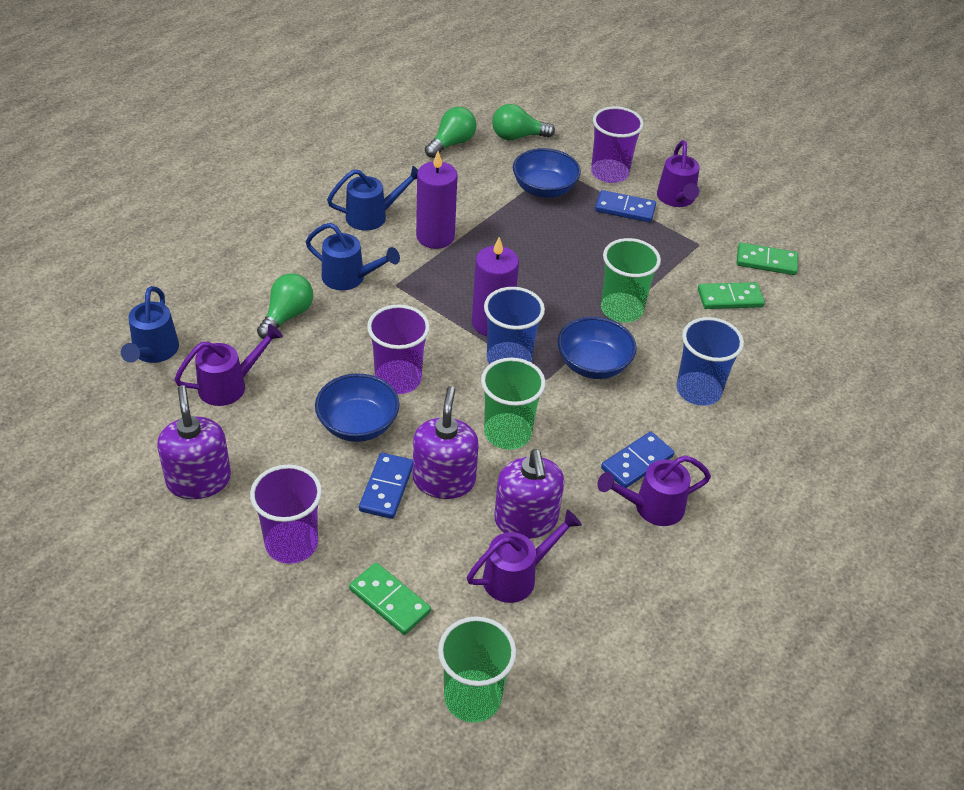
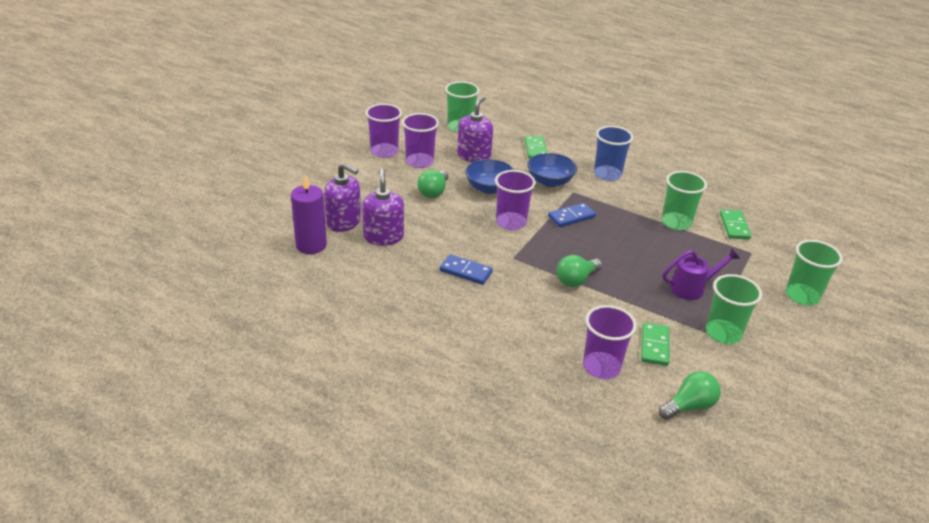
blue bowl: [315,373,399,442] [513,148,581,198] [558,317,637,379] = 3 -> [465,159,514,194] [527,153,577,187] = 2
blue cup: [484,287,545,364] [676,317,744,406] = 2 -> [594,126,633,181] = 1
blue domino: [359,453,413,519] [595,190,656,222] [601,432,674,488] = 3 -> [439,254,493,285] [548,203,596,227] = 2
blue watering can: [121,286,179,363] [305,223,400,290] [327,166,418,231] = 3 -> none = 0
green cup: [438,616,516,723] [481,358,545,450] [601,238,661,323] = 3 -> [445,81,480,132] [662,171,707,230] [706,274,762,344] [786,240,843,305] = 4
purple candle: [416,151,458,249] [472,237,519,336] = 2 -> [291,175,327,254] = 1
purple cup: [250,464,322,564] [367,304,430,394] [591,106,644,183] = 3 -> [365,103,402,158] [402,113,439,168] [495,170,536,230] [583,305,637,379] = 4
purple watering can: [174,324,283,406] [467,510,582,603] [597,455,711,526] [657,140,700,207] = 4 -> [663,248,740,300] = 1

